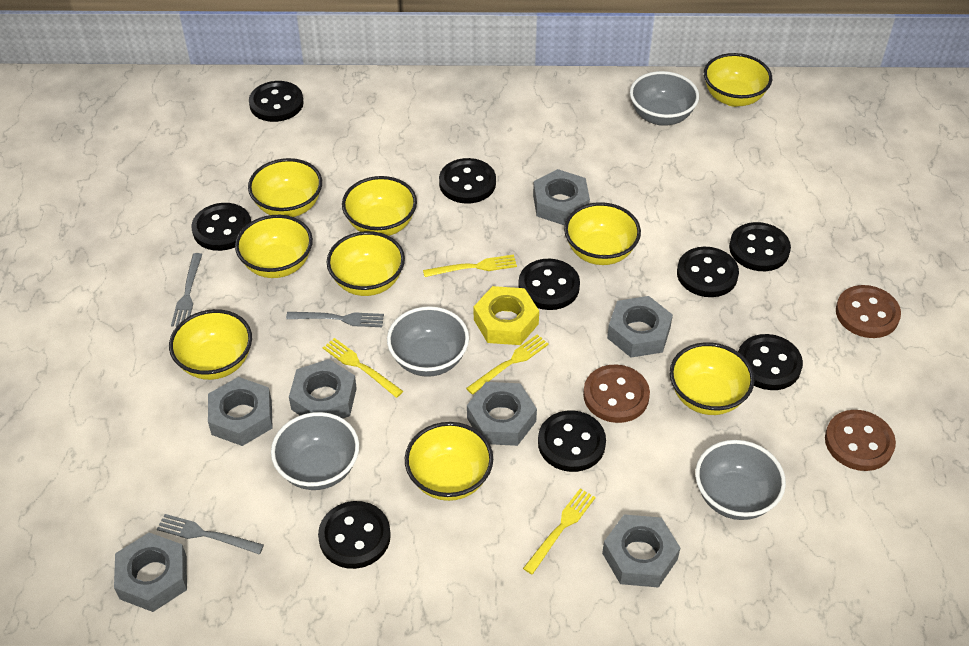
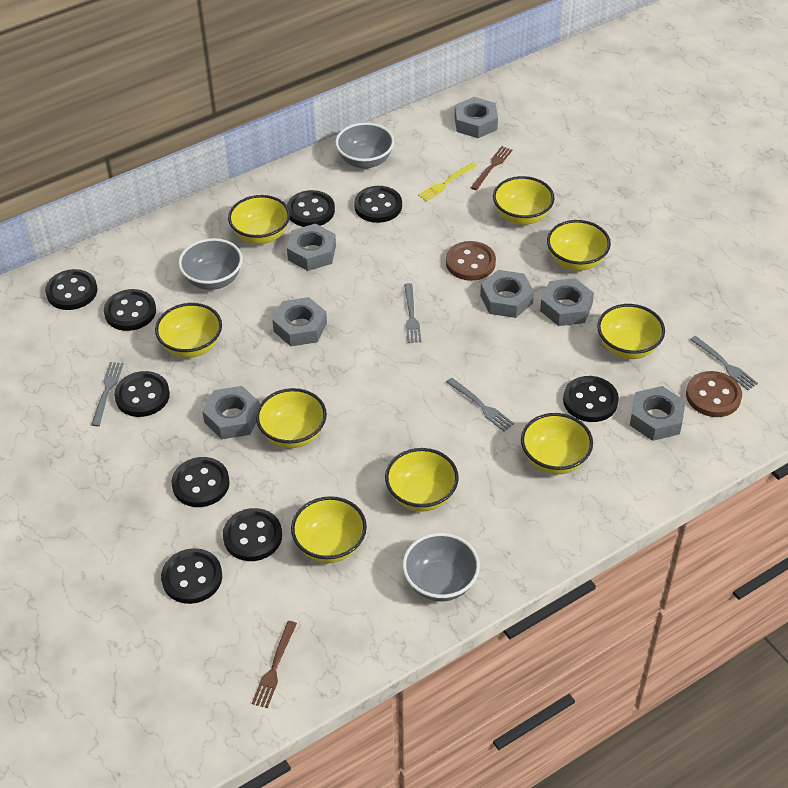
brown button: [583,365,650,423] [825,410,896,471] [836,285,901,338] = 3 -> [446,241,496,281] [686,371,742,417] = 2
brown fork: none = 0 -> [252,621,297,708] [470,146,512,190] = 2
grey bowl: [271,412,359,490] [387,306,469,377] [630,71,699,126] [695,440,786,520] = 4 -> [178,238,243,290] [335,122,394,169] [402,533,480,602] = 3
grey fork: [157,514,264,554] [171,253,202,327] [286,312,384,327] = 3 -> [91,362,123,426] [404,283,421,343] [446,378,514,432] [690,336,758,390] = 4
yellow fork: [323,338,403,398] [423,255,517,277] [466,334,549,395] [523,488,596,575] = 4 -> [418,162,477,201] = 1
yellow nut: [474,286,539,345] = 1 -> none = 0

